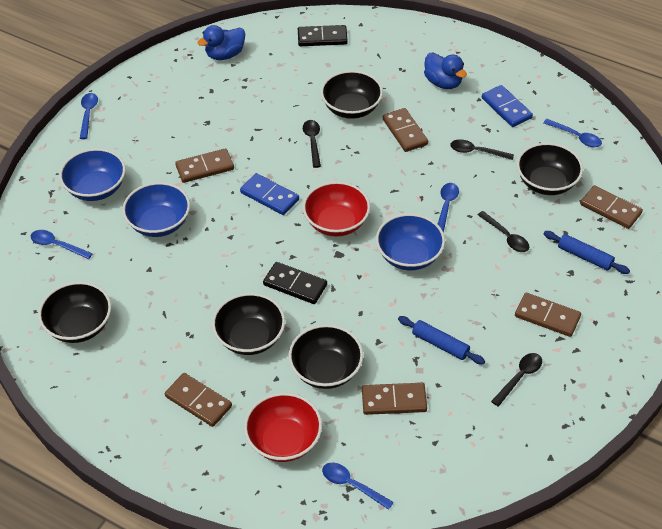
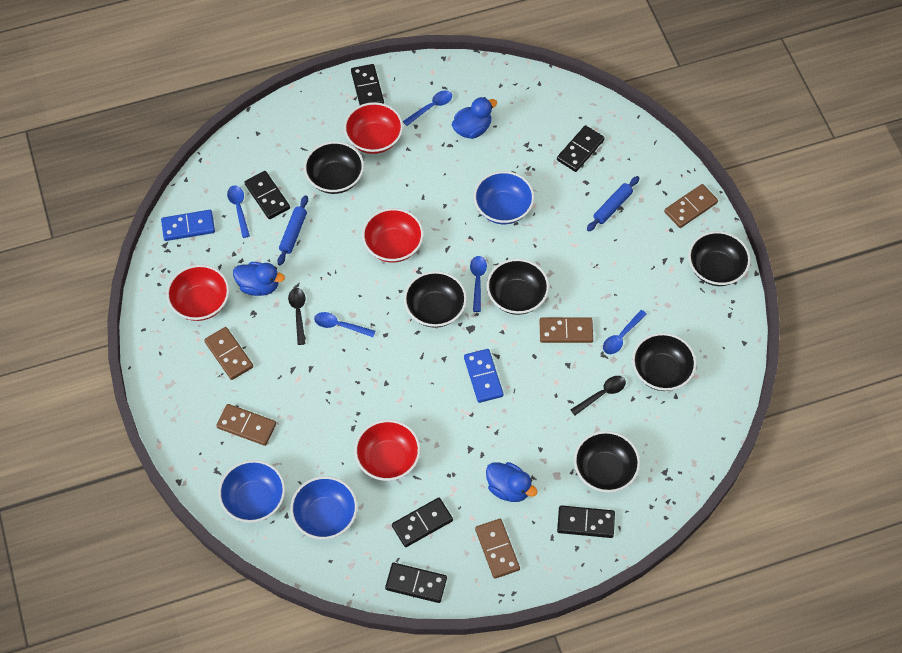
black bowl: [38,282,111,343] [212,293,285,355] [289,324,363,389] [321,70,383,119] [517,143,583,195] = 5 -> [304,141,364,194] [404,271,467,328] [487,259,549,315] [574,431,640,493] [632,333,696,391] [688,231,751,286] = 6
black domino: [263,262,327,304] [298,25,348,46] = 2 -> [244,171,290,219] [351,64,384,105] [385,563,447,603] [392,498,453,547] [557,125,604,172] [557,505,615,538] = 6
black spoon: [303,120,321,168] [450,139,514,160] [478,211,529,252] [491,353,542,407] = 4 -> [288,288,305,345] [571,376,626,415] = 2
blue duck: [197,25,245,60] [424,53,467,89] = 2 -> [233,262,285,296] [452,97,497,139] [486,462,537,502] = 3
brown domino: [165,373,232,427] [175,148,234,183] [362,383,427,415] [383,108,428,152] [515,293,581,337] [580,185,643,229] = 6 -> [204,327,253,380] [216,404,276,446] [475,519,520,579] [539,317,593,343] [664,184,718,228] = 5
red bowl: [244,393,322,462] [303,181,370,237] = 2 -> [166,265,229,321] [344,102,403,154] [354,420,420,481] [362,208,424,263] = 4

